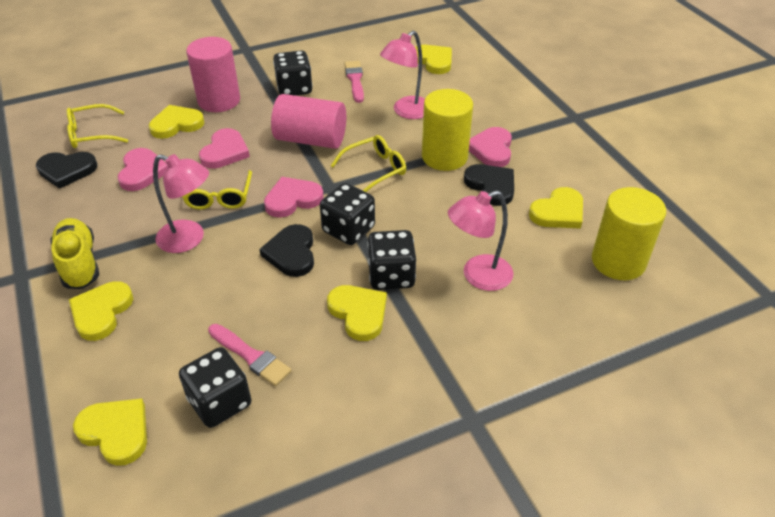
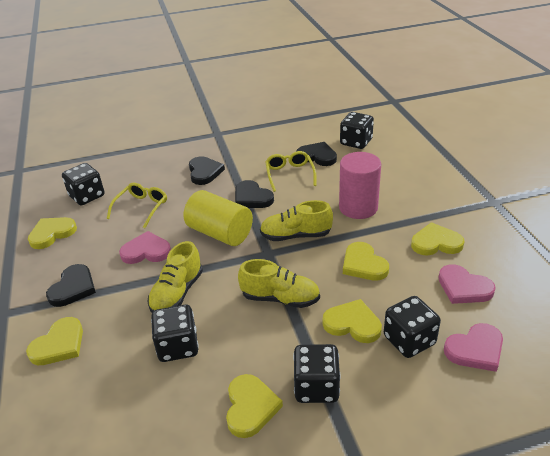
black dice: [179,347,252,428] [273,50,313,96] [320,183,375,245] [367,230,416,290] = 4 -> [62,163,105,205] [151,305,199,362] [293,344,341,403] [340,112,374,149] [384,296,441,358] = 5
black heart: [36,152,97,189] [259,224,314,277] [464,164,514,206] = 3 -> [46,264,96,307] [189,156,225,185] [235,180,274,208] [296,142,337,166] = 4
pink brush: [208,324,292,386] [345,61,364,103] = 2 -> none = 0
pink cylinder: [186,37,240,112] [271,94,346,149] = 2 -> [339,152,381,219] = 1
pink heart: [118,148,168,191] [199,128,250,169] [264,177,324,218] [469,127,512,167] = 4 -> [119,231,171,264] [438,264,496,304] [444,323,503,372] = 3
pink lamp: [153,154,209,253] [380,31,425,119] [448,190,514,291] = 3 -> none = 0
yellow cylinder: [422,89,473,171] [592,187,666,280] = 2 -> [184,190,253,246] = 1
yellow glasses: [67,104,128,148] [182,170,252,210] [330,135,406,192] = 3 -> [107,182,167,228] [265,151,316,192] = 2
yellow shoe: [50,218,99,289] = 1 -> [147,241,203,312] [238,259,320,308] [260,200,333,241] = 3

